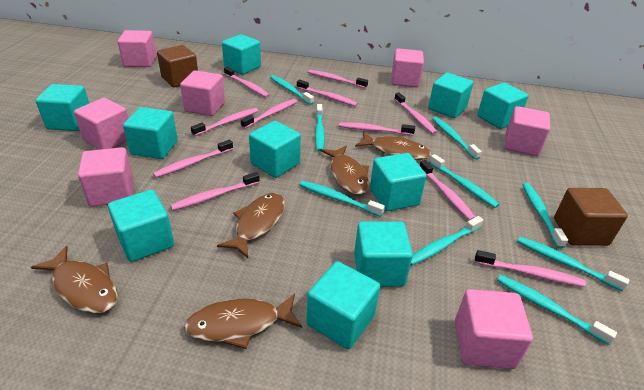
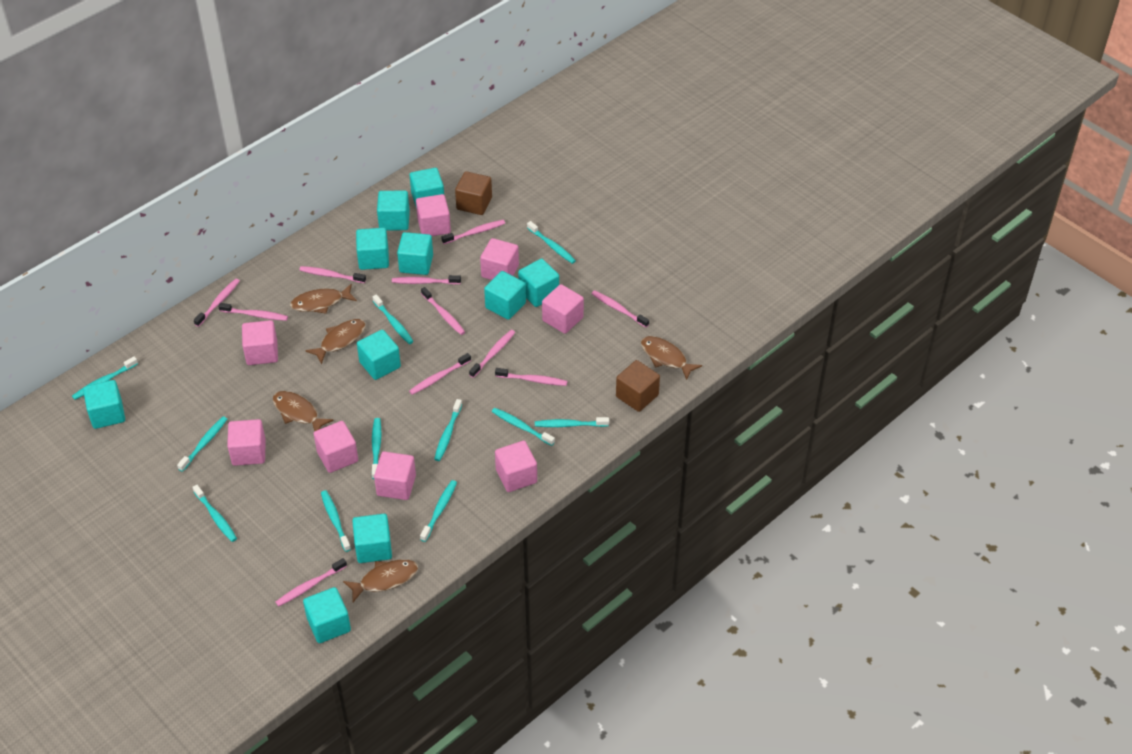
pink cube: [74,98,128,150] [78,147,134,207] [118,30,156,67] [180,70,225,116] [391,48,424,87] [455,289,533,369] [505,106,550,156] = 7 -> [227,419,266,466] [242,320,278,365] [314,421,358,473] [374,451,416,500] [416,194,451,236] [480,238,519,280] [495,441,537,492] [542,284,584,334] = 8
turquoise toothbrush: [270,75,314,105] [300,181,385,217] [315,104,325,152] [411,216,483,266] [429,154,499,208] [432,117,482,160] [497,275,617,345] [517,237,629,291] [522,183,568,248] = 9 -> [72,356,138,400] [177,416,227,472] [192,485,237,542] [321,490,351,552] [372,418,381,479] [373,295,414,344] [420,480,457,542] [434,399,462,461] [492,408,555,446] [527,221,576,264] [535,417,609,427] = 11

